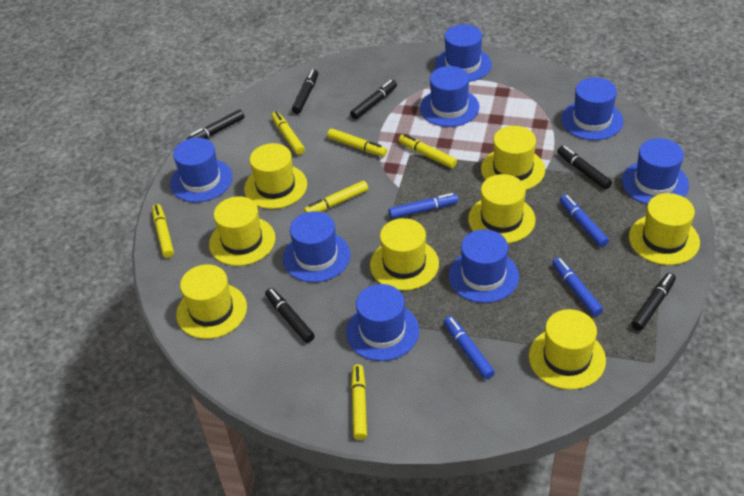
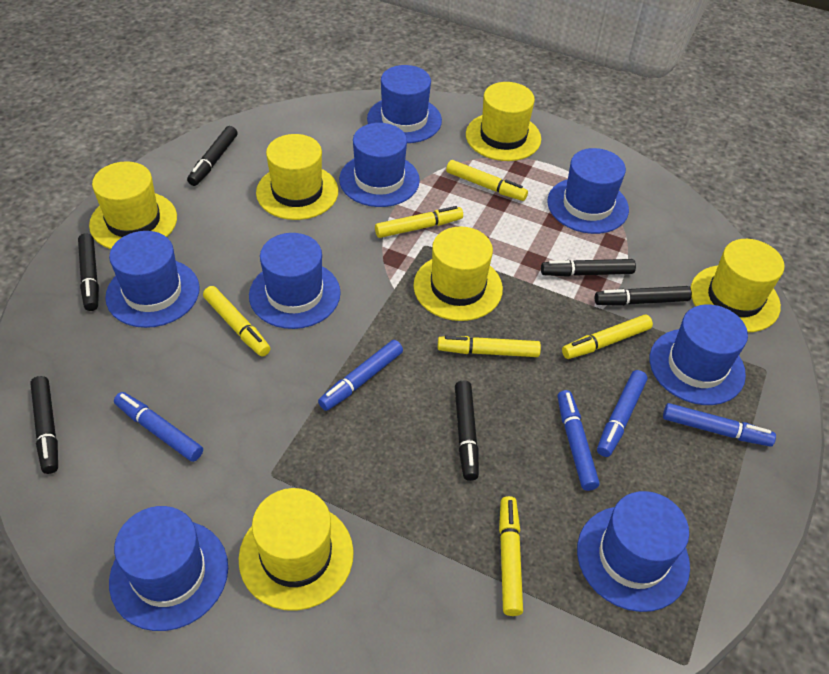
blue marker: [389,193,458,219] [444,316,495,379] [552,257,603,316] [560,195,609,247] = 4 -> [114,392,203,462] [318,340,403,411] [558,390,600,491] [597,370,647,457] [663,403,776,446] = 5
yellow hat: [176,264,247,339] [209,196,276,266] [244,143,307,209] [370,218,439,291] [468,174,536,243] [481,126,545,190] [529,309,606,390] [629,193,700,265] = 8 -> [89,161,177,249] [238,488,354,611] [256,134,338,220] [413,226,503,321] [466,82,541,161] [691,239,784,332] = 6

